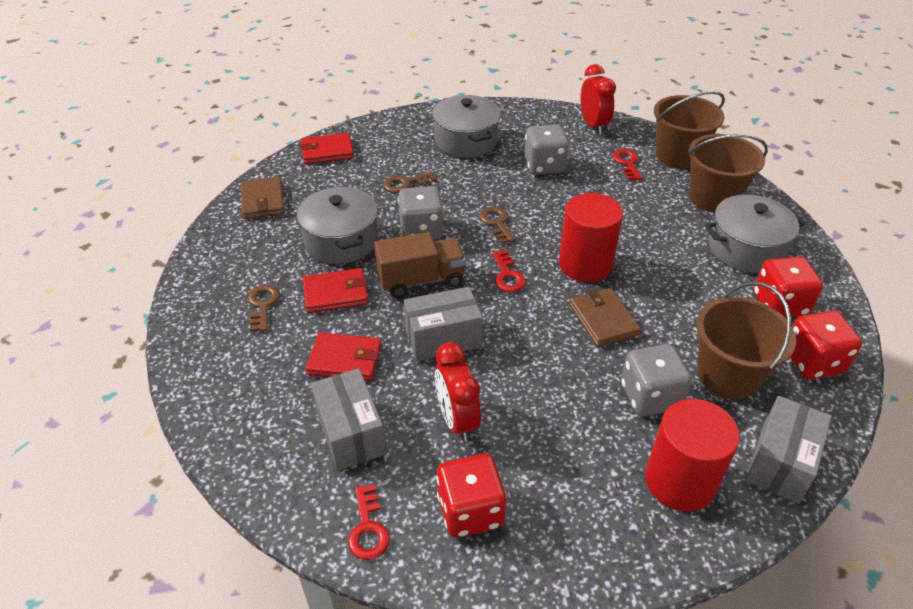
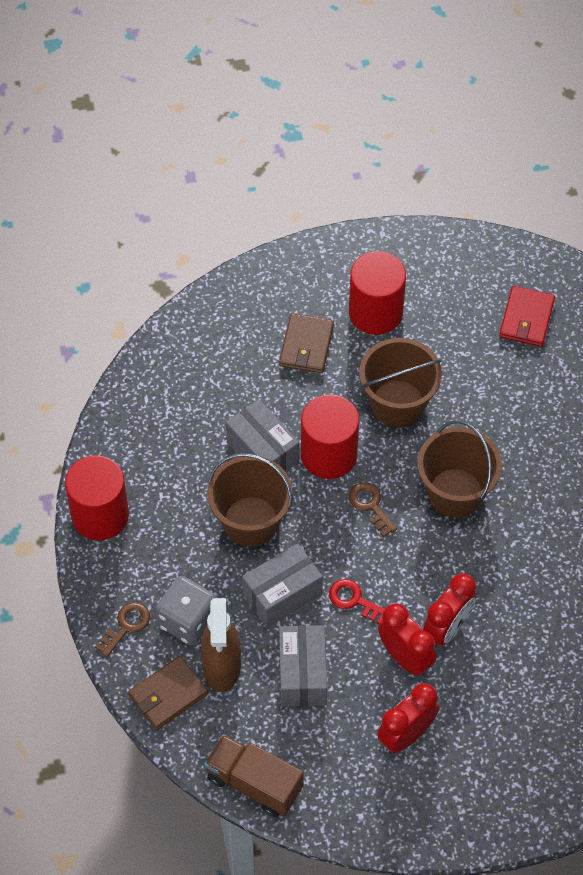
brown key: [248,285,280,331] [383,172,436,193] [480,207,515,244] = 3 -> [95,602,150,657] [349,482,397,537] = 2
brown spray bottle: none = 0 -> [201,598,241,692] = 1
grey dice: [398,186,444,240] [524,124,569,175] [621,344,692,416] = 3 -> [156,576,216,645] = 1
grey pot: [297,186,378,264] [432,95,501,158] [704,194,805,273] = 3 -> none = 0
red clock: [435,342,481,442] [581,64,616,134] = 2 -> [377,683,439,753] [378,603,436,677] [423,573,477,648] = 3
red cylinder: [559,193,623,282] [645,399,740,512] = 2 -> [65,455,129,540] [301,394,359,479] [349,251,406,335] = 3
red dice: [436,454,507,538] [754,257,823,318] [790,311,862,379] = 3 -> none = 0
red key: [348,484,390,560] [492,250,526,292] [612,149,642,180] = 3 -> [329,579,384,624] = 1
red wallet: [300,133,354,164] [303,268,368,313] [306,332,382,381] = 3 -> [499,286,555,347] = 1

